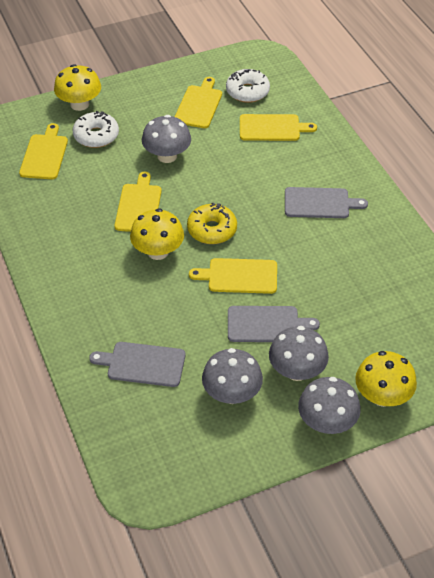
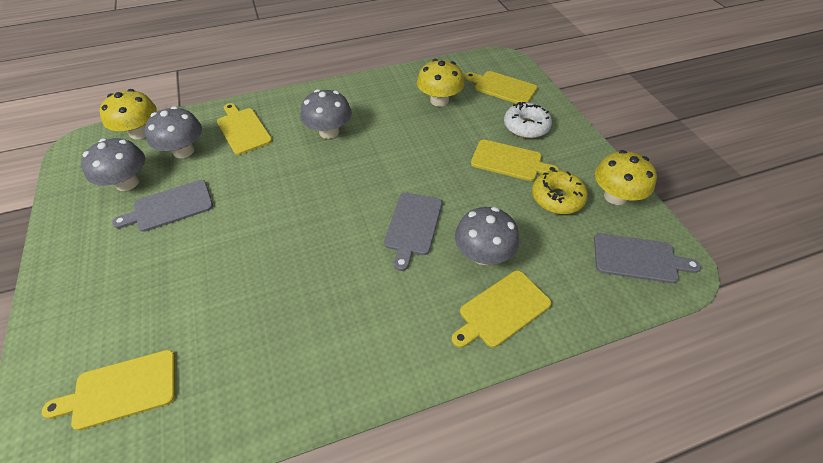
white donut: [73,111,119,148] [226,69,270,103] = 2 -> [504,102,552,138] = 1

